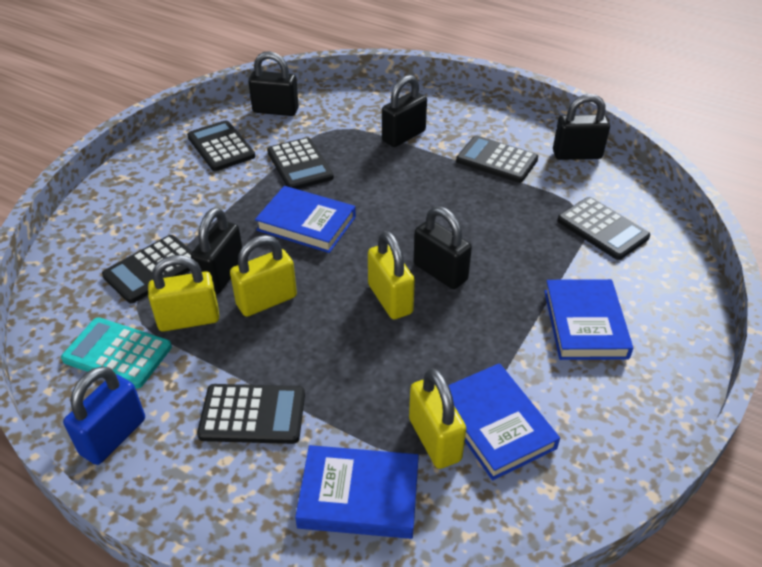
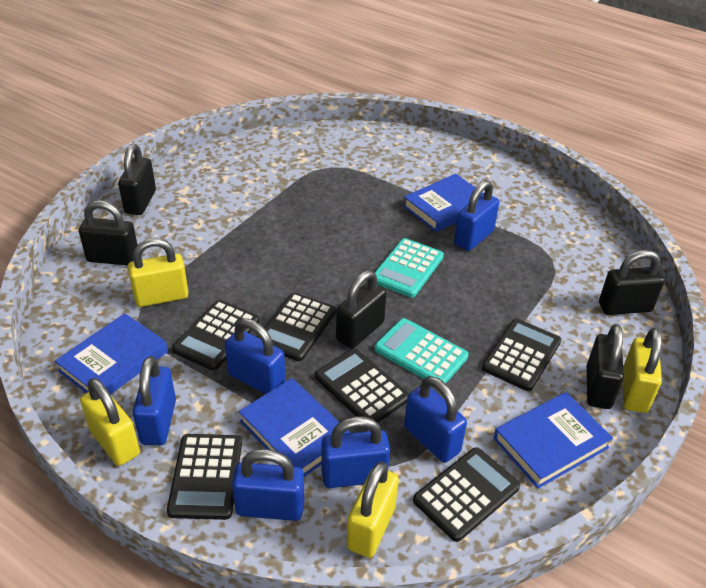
blue padlock: [63,366,145,465] = 1 -> [133,356,176,445] [225,318,286,394] [232,449,304,521] [321,416,390,488] [404,376,467,463] [454,180,499,251] = 6
turquoise calculator: [61,317,172,389] = 1 -> [374,238,444,298] [374,318,469,383] = 2

